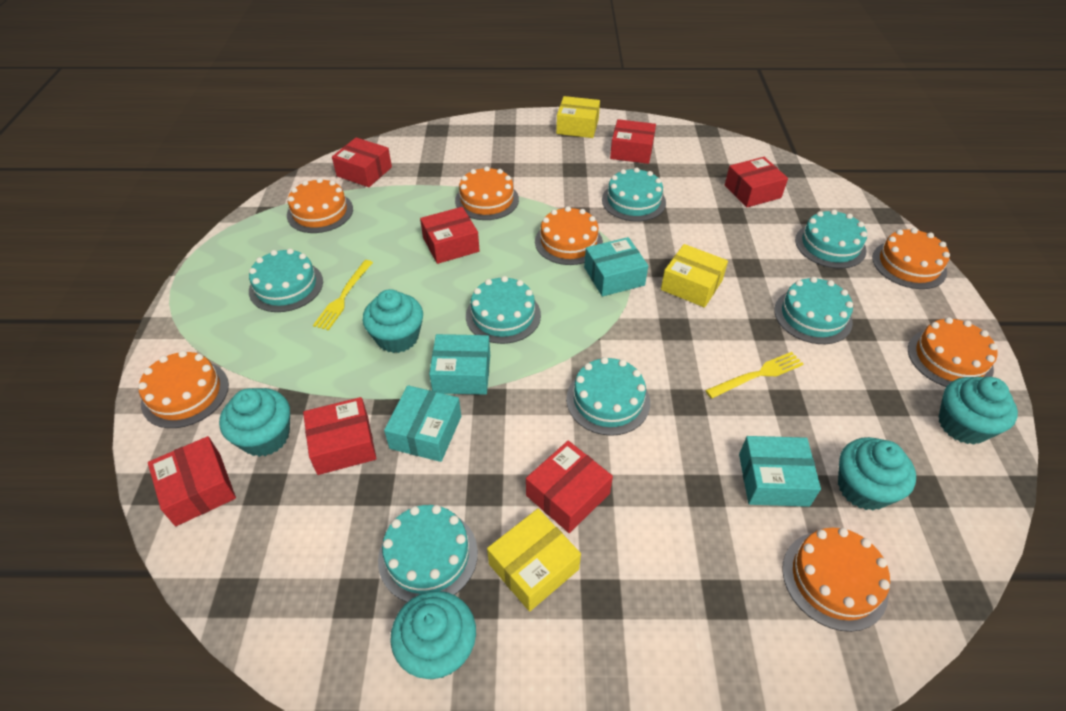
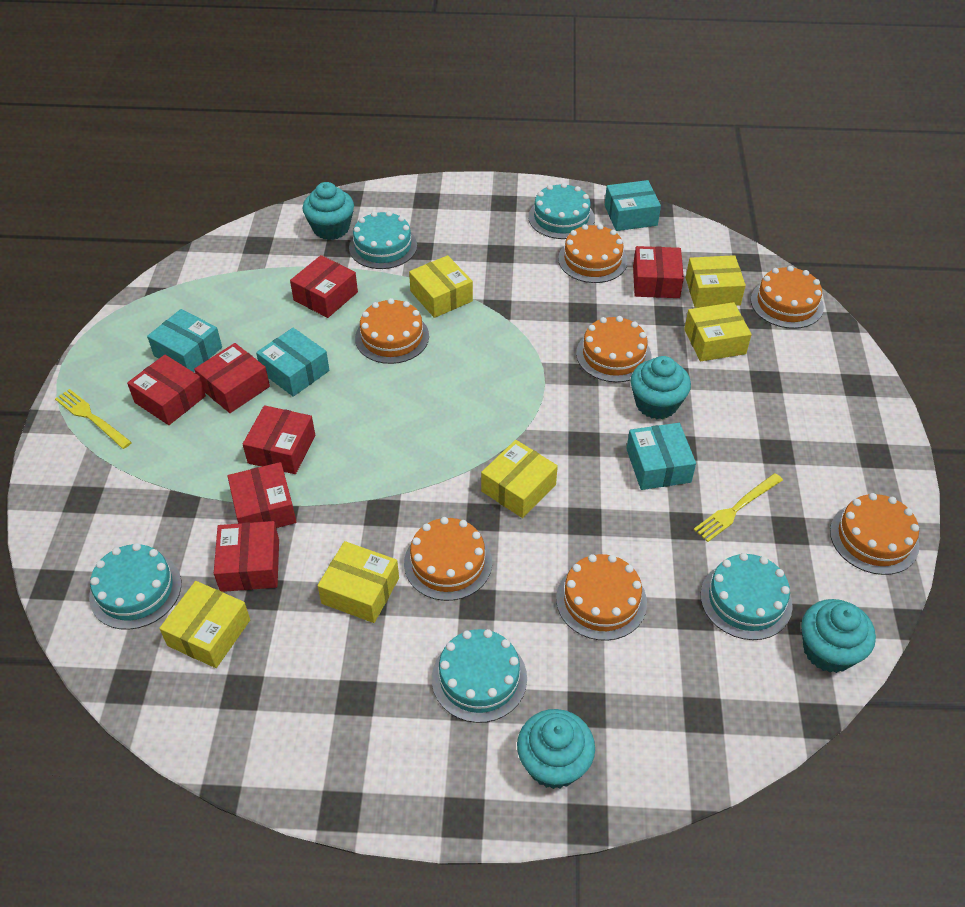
turquoise cake: [249,248,323,312] [378,505,478,602] [466,276,541,344] [566,357,650,436] [602,167,666,221] [774,277,853,344] [795,209,867,269] = 7 -> [89,543,181,630] [349,211,417,269] [432,629,527,723] [528,183,595,239] [701,553,793,640] = 5
turquoise cupcake: [219,388,290,457] [363,289,423,353] [390,591,476,679] [838,437,916,511] [939,377,1018,445] = 5 -> [303,182,354,240] [517,709,595,789] [631,356,691,419] [801,599,876,673] = 4
yellow box: [487,509,581,612] [556,96,600,138] [661,244,728,308] = 3 -> [159,581,250,668] [317,541,399,623] [409,255,473,318] [481,440,558,518] [684,302,752,361] [686,255,746,308] = 6

